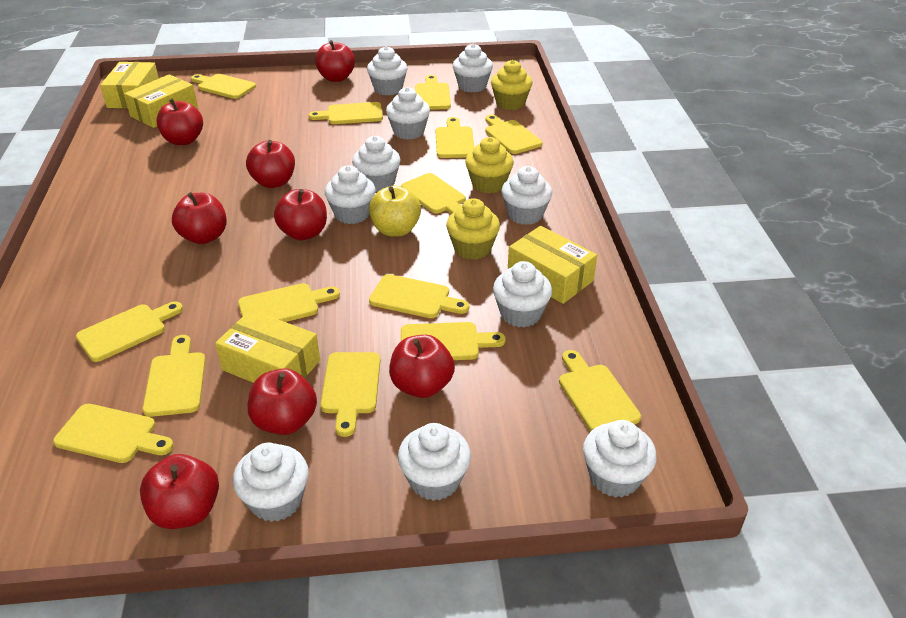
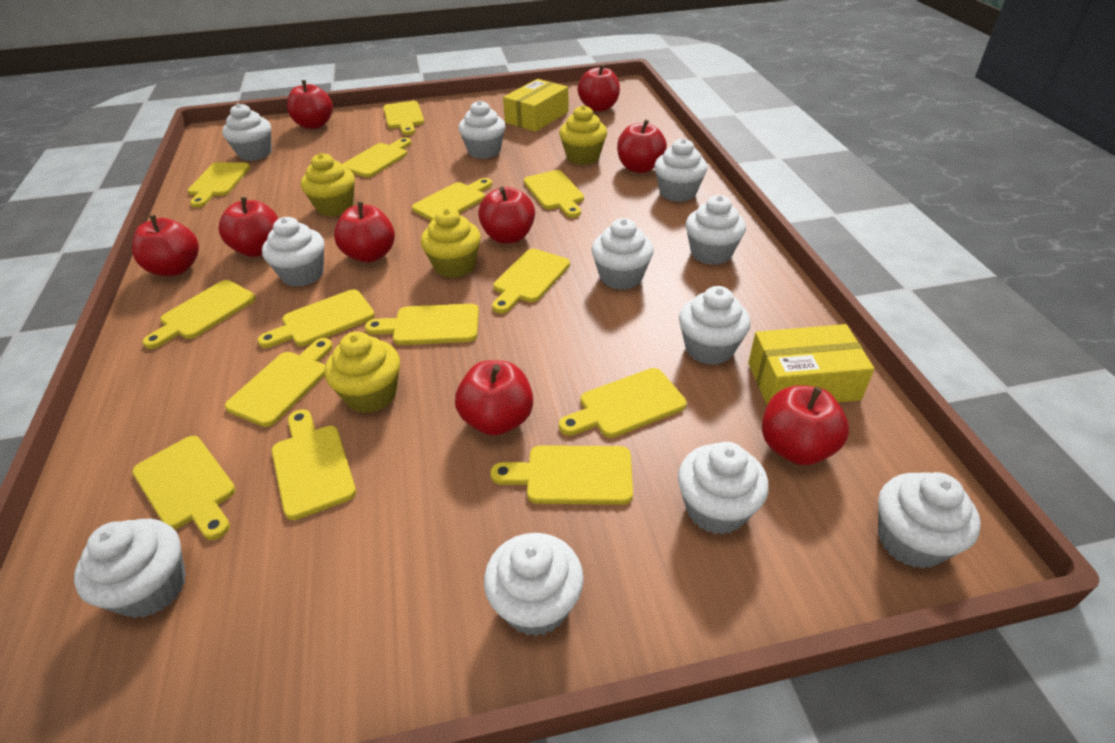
red apple: [140,454,219,529] [156,99,203,145] [172,192,227,244] [246,140,295,188] [248,368,317,435] [274,189,327,240] [315,40,355,82] [389,335,455,398] = 8 -> [132,215,199,276] [218,197,278,257] [287,80,333,129] [334,202,395,263] [455,360,533,436] [478,187,535,243] [577,64,620,112] [617,119,667,173] [762,385,849,465] = 9
white cupcake: [233,443,309,522] [325,165,376,224] [352,136,401,192] [367,46,408,95] [386,87,430,140] [398,423,471,501] [453,44,493,93] [493,261,552,327] [501,166,552,225] [583,420,657,498] = 10 -> [74,519,186,618] [222,103,272,161] [262,217,324,287] [458,100,506,159] [484,533,584,636] [591,218,654,290] [654,138,707,202] [678,442,769,535] [679,286,751,365] [686,195,746,265] [878,472,981,569] = 11
yellow apple: [369,185,421,237] = 1 -> none = 0
yellow box: [100,62,159,109] [124,74,198,128] [215,310,320,383] [508,226,597,304] = 4 -> [503,79,569,132] [748,324,875,405] = 2
yellow cupcake: [446,198,500,260] [465,137,514,193] [491,60,532,110] = 3 -> [301,153,355,217] [324,332,400,413] [421,208,481,278] [559,105,607,165] = 4

